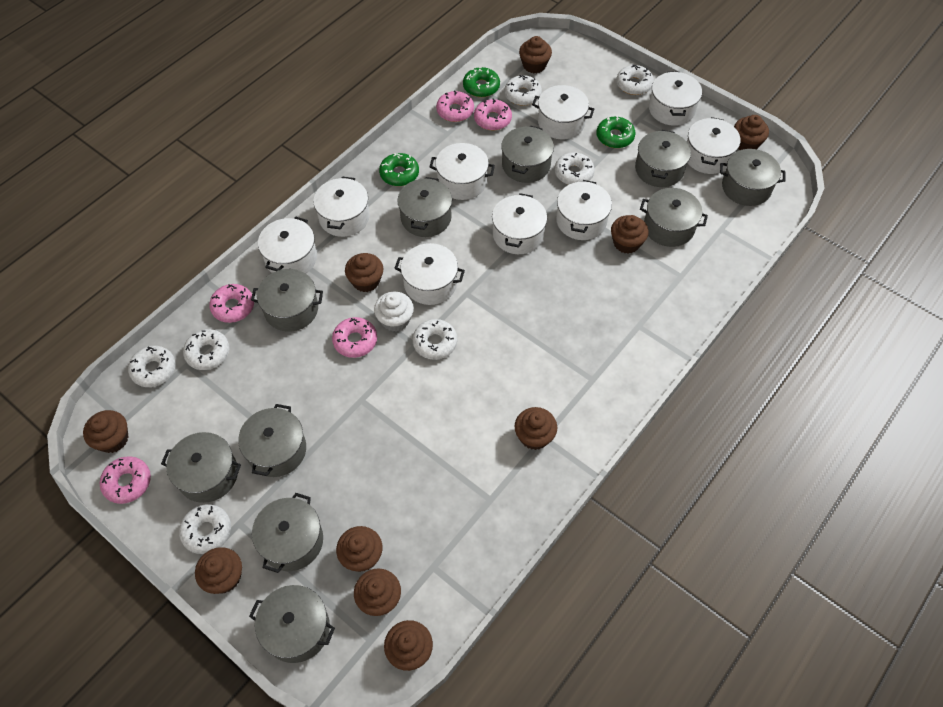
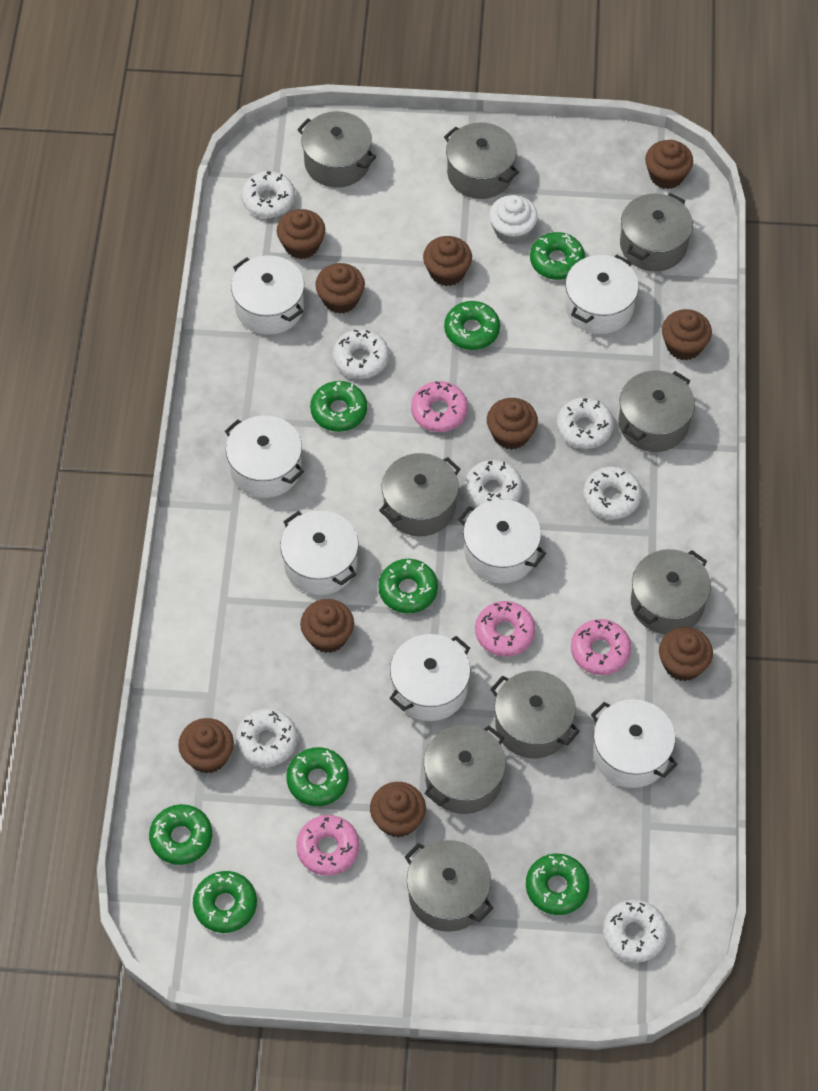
green donut: [379,153,419,186] [463,67,500,97] [596,116,636,148] = 3 -> [149,804,212,865] [193,871,257,933] [287,747,349,806] [310,381,367,432] [378,559,438,613] [444,301,500,350] [526,853,590,915] [530,232,585,280] = 8
grey pot: [161,432,241,503] [238,404,306,477] [249,585,335,663] [251,269,323,332] [252,493,323,573] [397,177,452,237] [501,126,554,183] [635,130,691,187] [640,188,708,247] [720,149,786,206] = 10 -> [297,111,376,188] [379,453,460,536] [405,840,493,932] [424,725,506,814] [444,123,519,199] [490,671,580,758] [619,371,695,452] [620,193,693,271] [631,549,711,634] = 9
pink donut: [100,456,151,504] [209,284,254,323] [332,317,377,358] [436,90,474,122] [474,98,512,130] = 5 -> [296,815,360,876] [411,381,468,432] [475,601,535,657] [571,619,631,675] = 4
white pot: [258,217,317,273] [313,177,370,237] [394,243,465,305] [430,143,495,200] [492,193,547,254] [532,85,594,139] [556,180,612,240] [649,71,702,126] [687,117,740,174] = 9 -> [225,415,304,498] [231,255,304,335] [280,511,358,595] [389,634,471,721] [458,499,546,584] [565,255,639,334] [591,699,678,788] = 7

